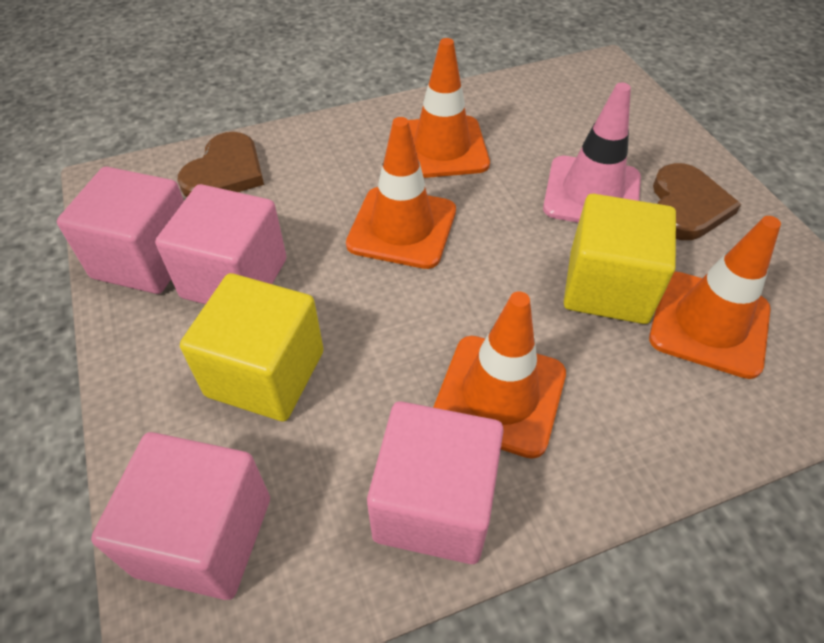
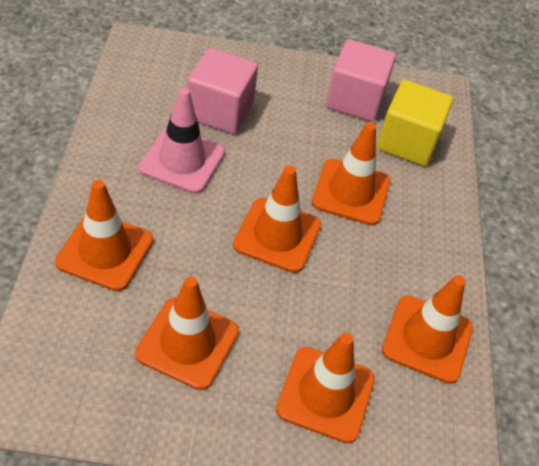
brown heart: [178,132,264,197] [653,163,741,240] = 2 -> none = 0
orange traffic cone: [346,117,456,269] [408,38,490,178] [433,291,566,459] [649,216,781,379] = 4 -> [55,180,153,291] [135,277,239,390] [233,166,321,273] [276,333,375,443] [312,122,390,225] [382,275,473,384] = 6
pink cube: [57,167,184,294] [91,432,270,600] [155,184,286,304] [367,401,504,564] = 4 -> [187,48,258,134] [326,39,396,122] = 2
yellow cube: [180,273,324,421] [564,194,676,324] = 2 -> [377,80,453,166] = 1

